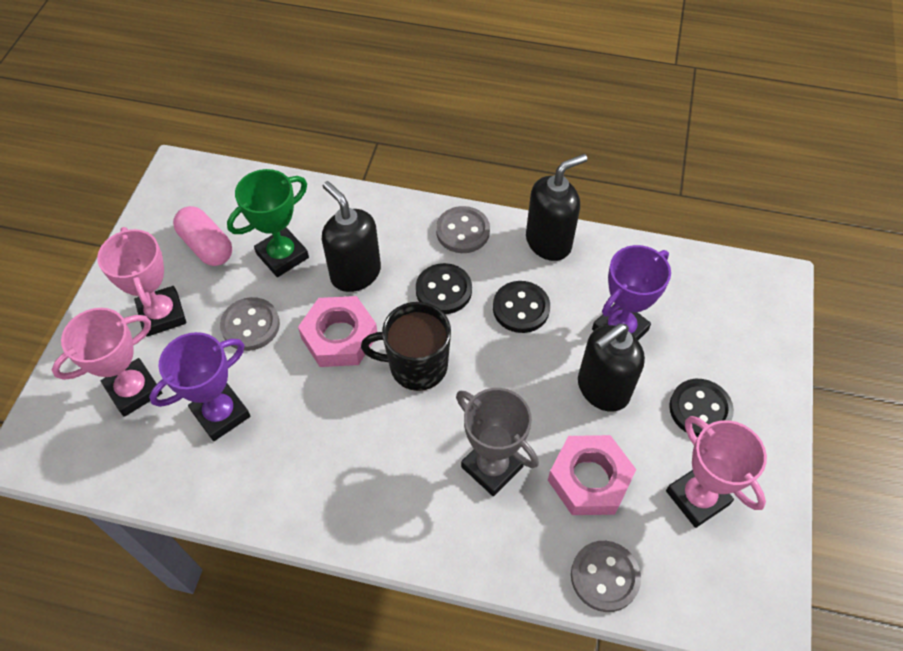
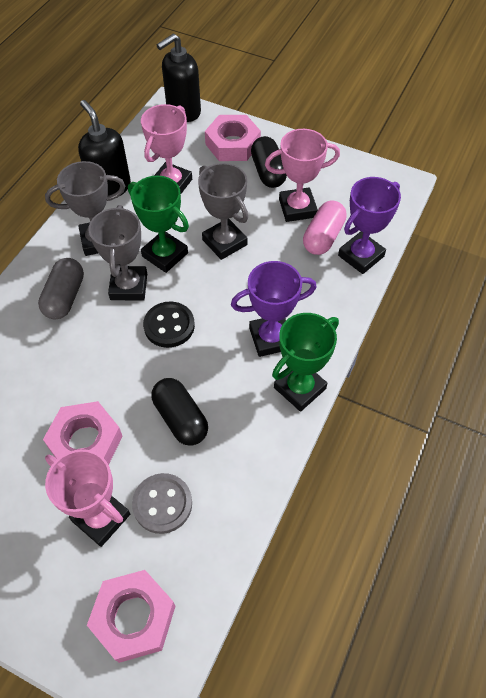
black button: [416,263,472,314] [493,281,550,333] [669,379,734,437] = 3 -> [143,301,195,348] = 1
black capsule: none = 0 -> [151,378,208,446] [251,136,287,188] = 2
black mug: [361,302,451,391] = 1 -> none = 0
black soap dispenser: [322,181,381,292] [526,154,588,261] [578,324,645,412] = 3 -> [78,100,131,196] [157,34,201,122] = 2
green trophy: [227,169,309,277] = 1 -> [128,176,189,273] [272,313,339,412] = 2
grey button: [220,297,280,351] [436,206,490,253] [571,541,641,612] = 3 -> [132,473,192,534] = 1
grey capsule: none = 0 -> [38,258,84,320] = 1
grey trophy: [456,388,539,496] = 1 -> [45,161,125,256] [88,205,147,300] [198,163,248,260] = 3
pink nut: [298,296,377,367] [548,435,636,515] = 2 -> [43,401,123,465] [87,570,175,663] [205,115,261,161] = 3

